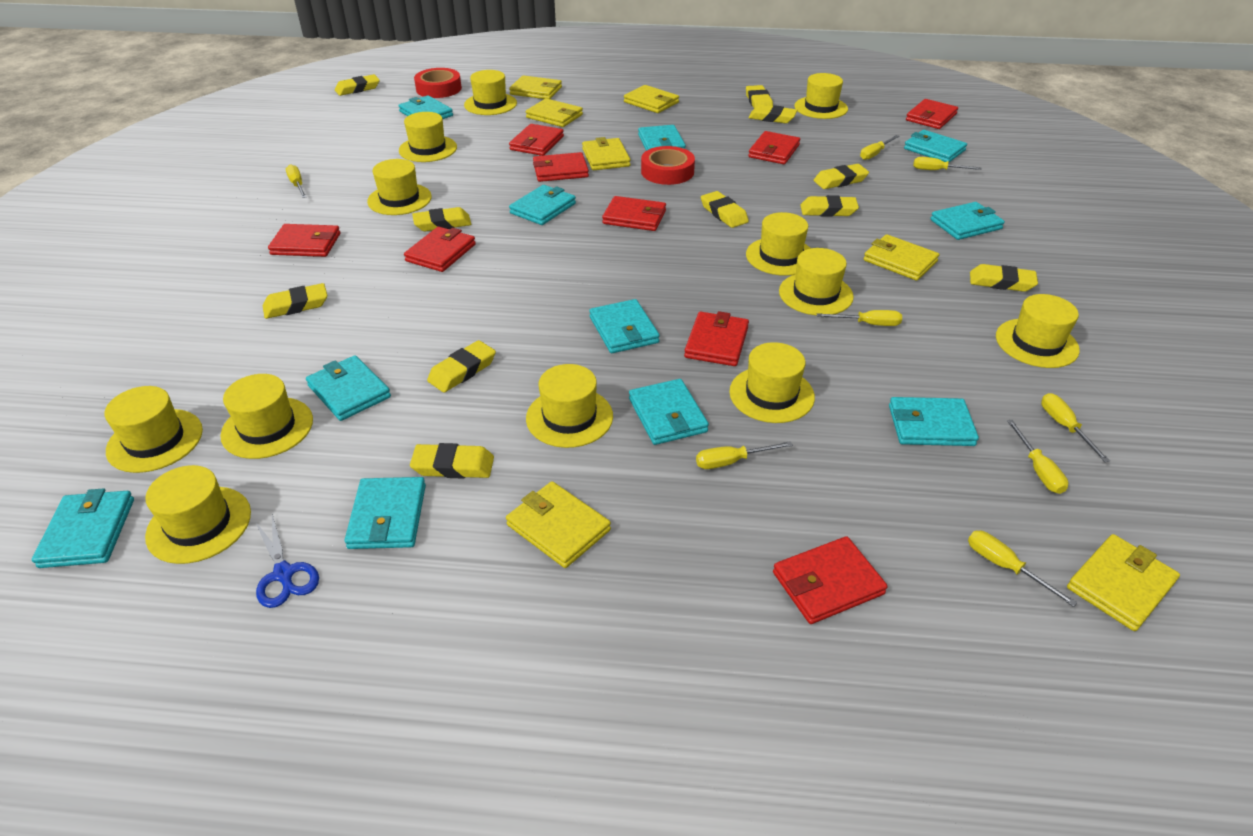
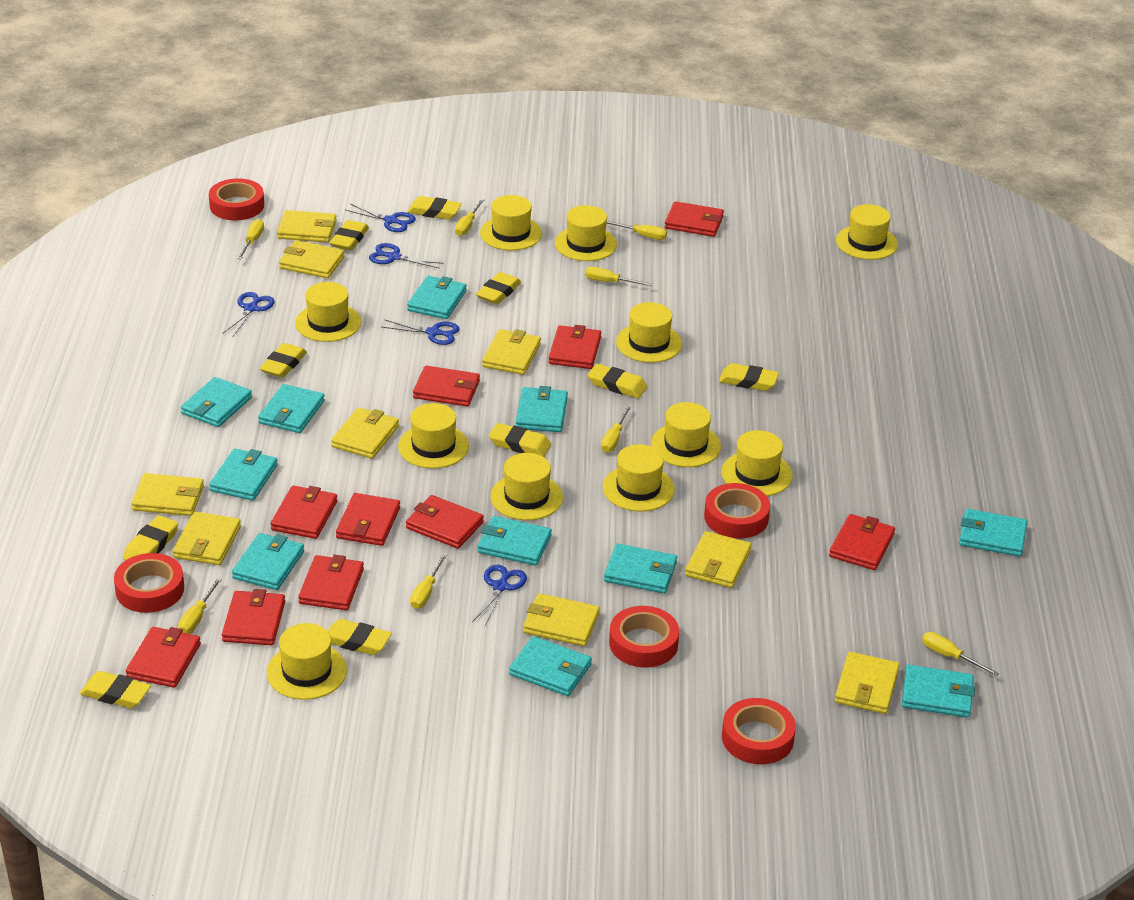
blue scissors: [255,514,319,608] = 1 -> [222,292,275,336] [346,204,416,232] [369,243,444,269] [382,319,460,345] [472,565,527,625] = 5
red tape: [414,68,462,98] [641,146,695,185] = 2 -> [114,553,184,613] [209,179,264,220] [609,606,679,667] [704,483,770,539] [722,698,796,764] = 5
red wallet: [268,224,340,257] [404,227,476,272] [509,124,564,156] [533,152,589,182] [602,196,666,231] [684,311,749,366] [748,131,800,164] [773,536,888,624] [906,99,958,129] = 9 -> [126,627,201,688] [222,589,285,645] [271,486,338,539] [298,555,364,610] [336,493,400,546] [406,495,484,549] [413,366,480,407] [548,325,601,369] [665,201,724,237] [829,514,895,570] = 10
yellow eraser: [263,283,328,319] [335,74,380,96] [410,443,494,479] [412,207,471,231] [427,340,496,392] [701,191,749,228] [746,85,773,108] [748,105,797,123] [800,195,859,217] [814,164,869,189] [970,264,1038,292] = 11 -> [80,671,151,708] [123,515,178,560] [260,343,307,378] [328,619,392,655] [330,220,369,250] [407,196,462,220] [476,272,521,304] [489,423,551,457] [587,364,647,398] [719,363,779,391] = 10
yellow hat: [105,386,203,473] [145,465,251,564] [220,374,313,459] [367,159,432,215] [399,112,457,162] [464,70,517,115] [526,364,613,448] [729,342,815,423] [746,212,811,276] [779,248,854,316] [794,73,848,119] [996,294,1080,368] = 12 -> [267,623,347,700] [295,282,361,342] [398,403,469,469] [480,195,542,250] [491,453,563,520] [555,205,617,261] [603,444,675,512] [616,302,682,363] [651,402,721,467] [721,430,793,496] [836,204,898,260] = 11
yellow wallet: [506,481,611,568] [509,75,562,99] [526,98,583,127] [582,137,630,170] [624,85,679,113] [864,234,939,281] [1067,534,1180,631] = 7 -> [131,473,204,516] [173,511,241,565] [277,210,337,243] [279,240,344,278] [331,408,399,458] [482,329,541,375] [523,593,600,646] [685,531,751,588] [835,652,900,714] = 9

